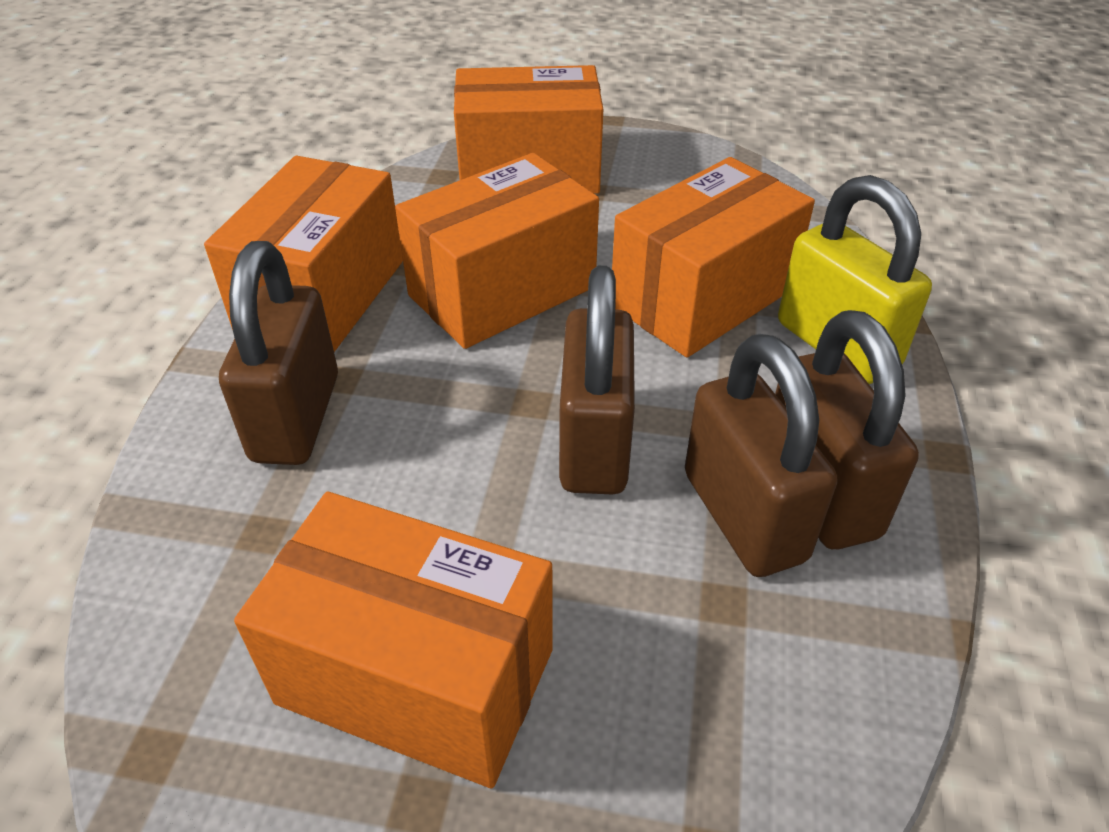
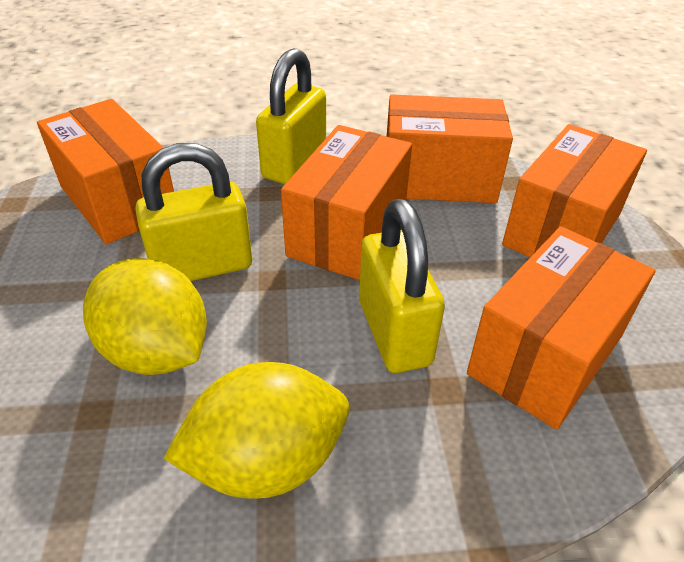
brown padlock: [219,241,338,465] [559,265,635,495] [685,334,837,577] [775,310,919,549] = 4 -> none = 0
yellow lemon: none = 0 -> [83,258,207,375] [163,362,349,499] = 2
yellow padlock: [778,175,932,384] = 1 -> [135,143,252,281] [256,48,326,184] [359,199,445,373] = 3

